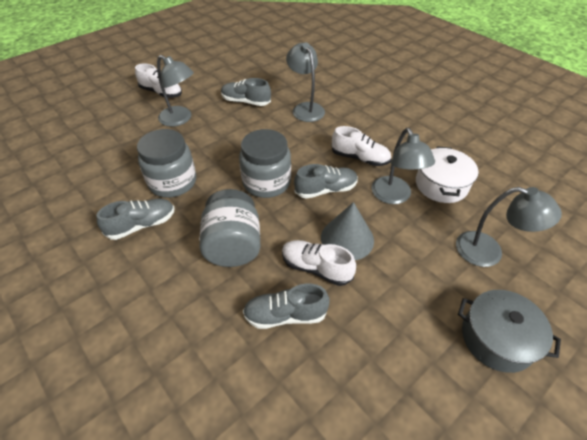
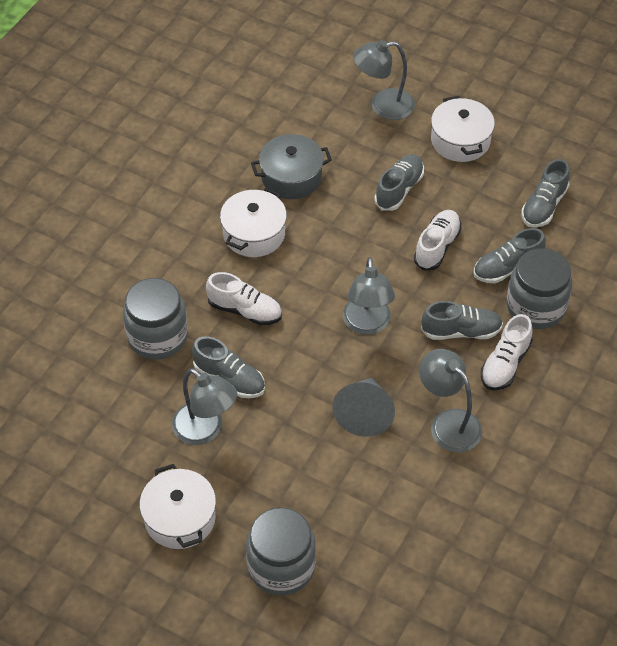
grey shoe: [97,199,175,240] [221,78,271,106] [243,284,330,329] [294,164,358,199] = 4 -> [192,336,265,398] [374,154,424,211] [421,301,503,340] [473,228,546,283] [521,159,570,228] = 5
white pot: [416,146,479,203] = 1 -> [140,464,216,549] [220,188,287,257] [431,96,495,162] = 3

